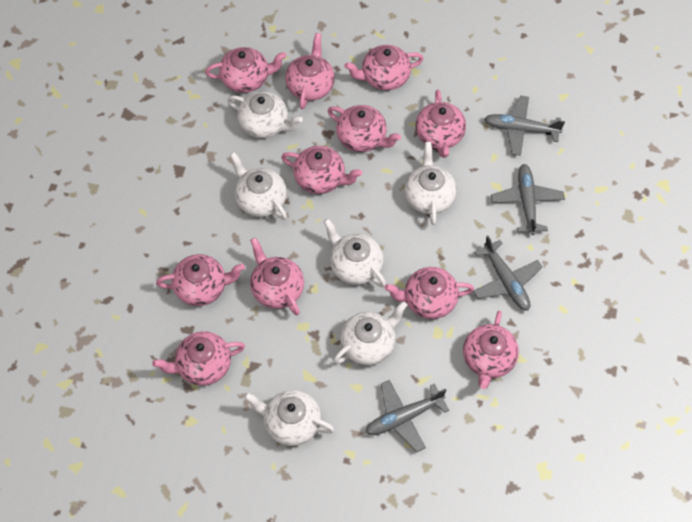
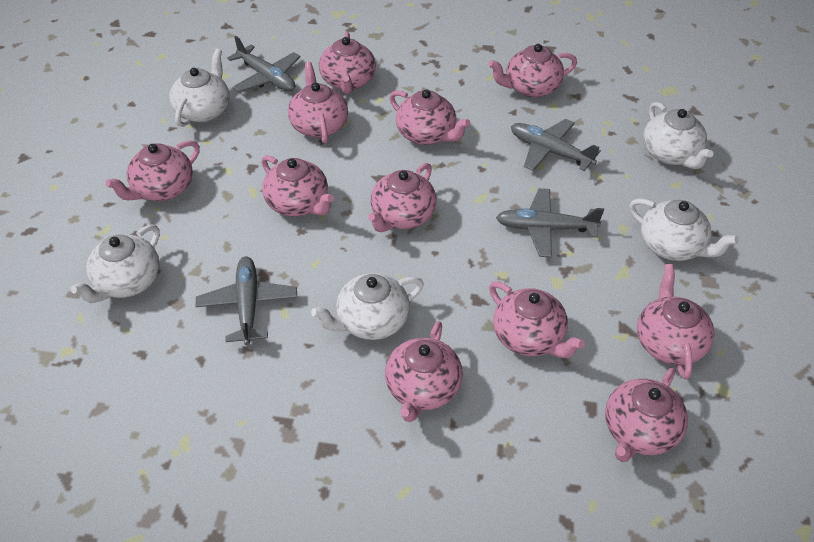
white teapot: [228,91,303,138] [230,152,287,220] [244,390,335,446] [324,219,386,287] [333,301,407,365] [405,142,457,225] = 6 -> [71,224,160,303] [169,49,230,127] [311,273,424,340] [629,198,739,261] [643,102,713,169] = 5

